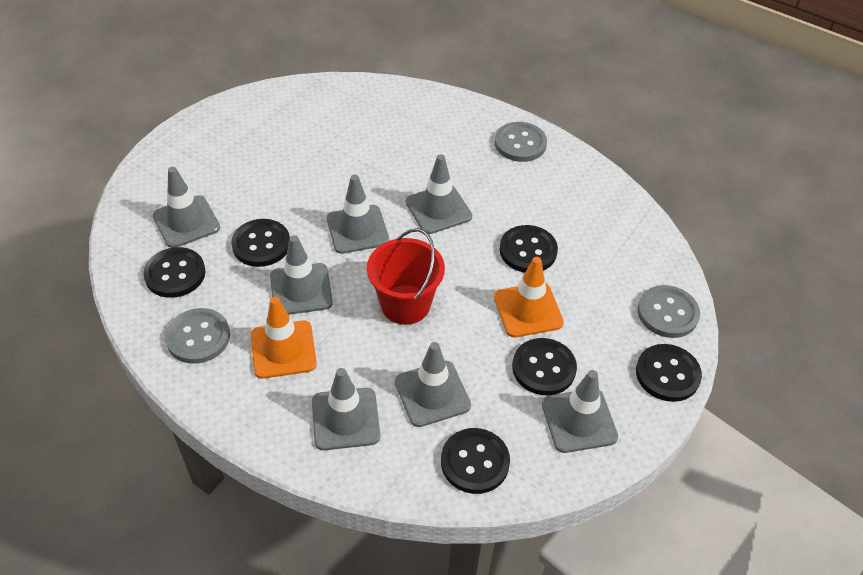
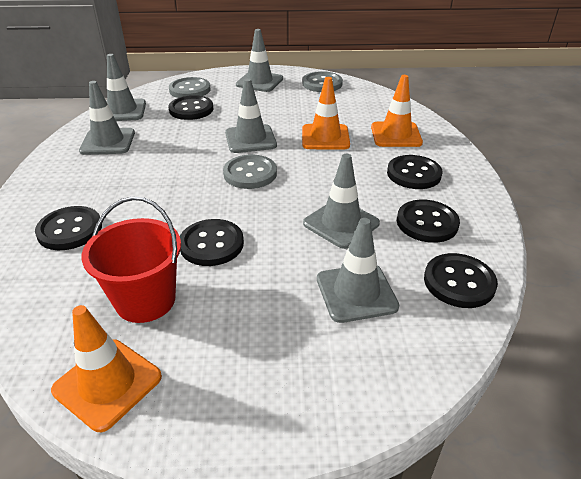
grey traffic cone: [153,167,220,248] [270,235,333,315] [312,368,380,450] [327,175,389,254] [395,342,471,427] [406,154,472,234] [542,370,618,453] = 7 -> [79,81,135,155] [106,54,146,121] [225,78,277,153] [236,29,283,92] [303,154,380,249] [317,218,399,323] = 6
orange traffic cone: [251,297,317,379] [494,257,564,338] = 2 -> [51,305,162,432] [302,77,350,150] [371,75,423,147] = 3

